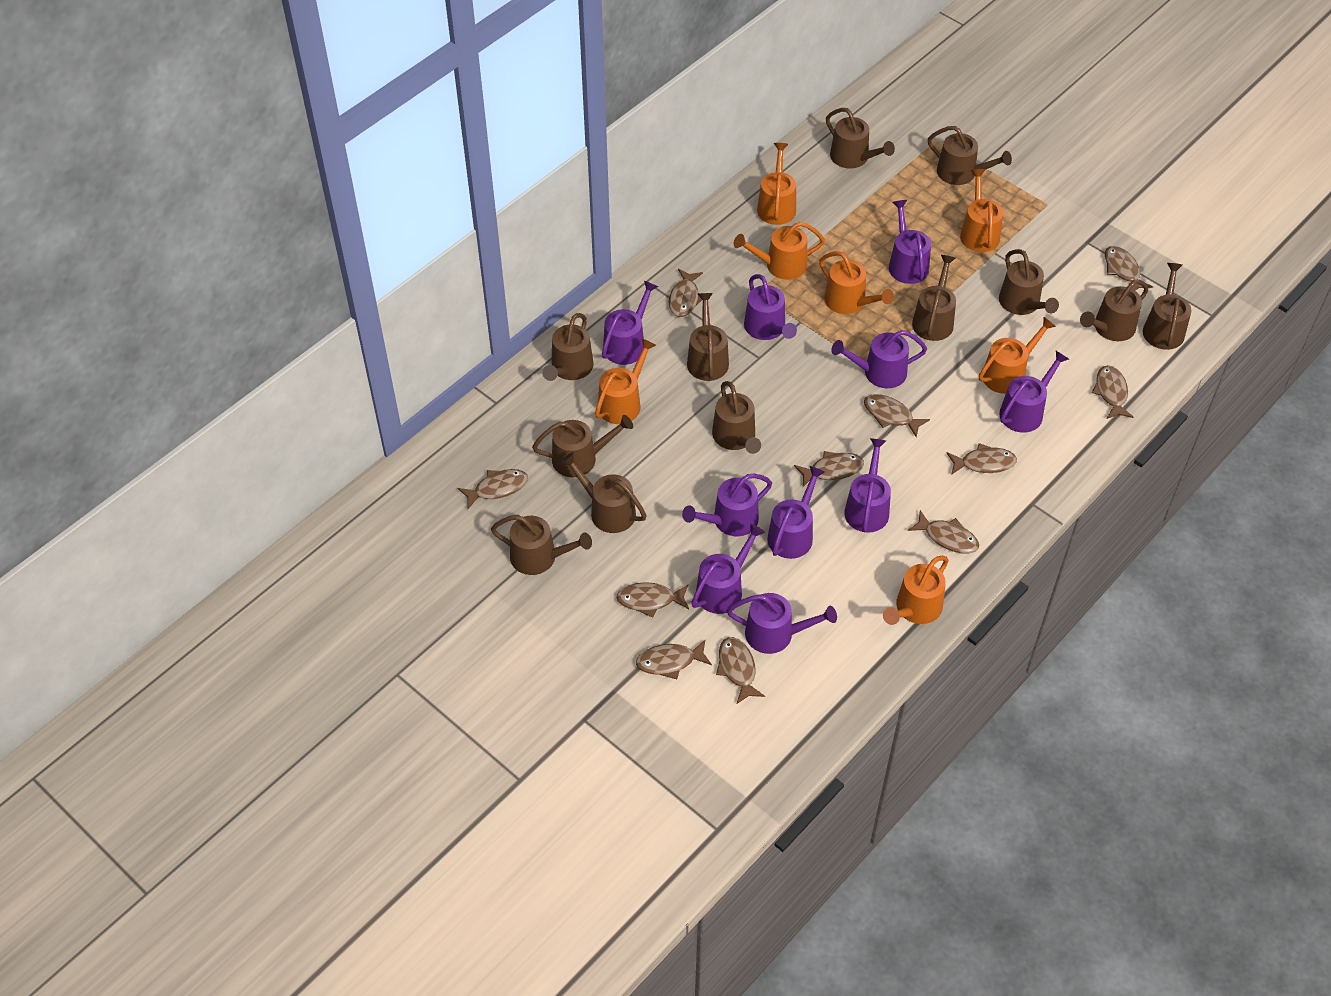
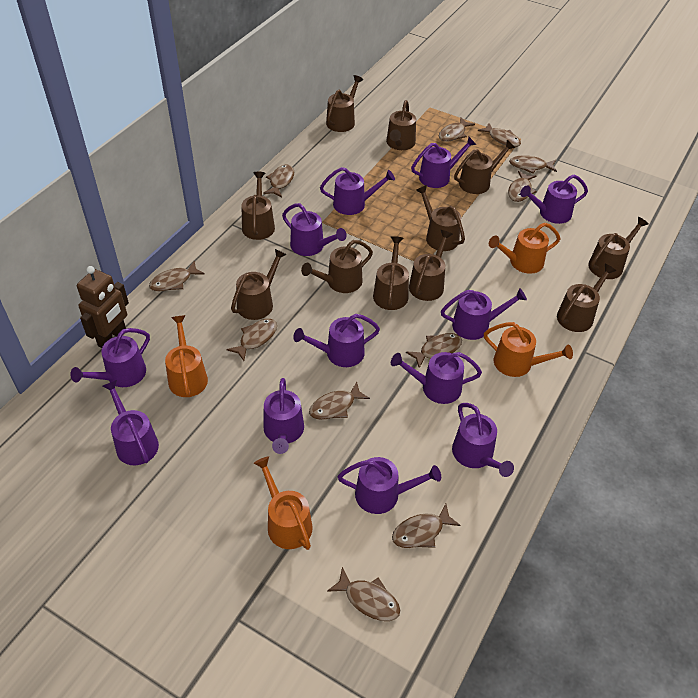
brown robot: none = 0 -> [77,266,129,348] = 1
brown watering can: [491,515,592,575] [532,415,633,477] [542,313,594,381] [560,452,647,533] [687,293,729,381] [712,381,761,454] [826,108,895,169] [912,255,956,341] [928,126,1012,185] [999,249,1059,315] [1080,280,1148,341] [1143,263,1191,350] = 12 -> [231,249,287,320] [241,172,275,240] [301,240,373,293] [326,75,363,132] [373,236,409,310] [386,100,416,150] [409,230,453,301] [416,185,465,251] [454,140,515,194] [557,264,616,332] [588,217,649,279] = 11
orange watering can: [595,339,656,424] [734,222,825,280] [757,143,796,225] [819,251,894,314] [883,556,949,625] [960,169,1003,252] [979,317,1056,394] = 7 -> [165,315,208,397] [254,456,313,550] [484,322,573,377] [489,223,561,274] = 4
purple watering can: [602,281,658,365] [682,474,772,536] [691,524,765,614] [727,593,837,654] [744,274,797,340] [767,466,825,559] [831,330,927,388] [844,438,891,533] [889,200,931,284] [999,351,1069,433] = 10 -> [70,328,150,387] [103,380,159,465] [263,378,304,454] [282,203,347,256] [293,314,380,367] [320,167,395,215] [338,457,441,514] [391,352,482,404] [411,137,476,188] [441,288,527,340] [452,403,514,477] [520,174,588,224] = 12

